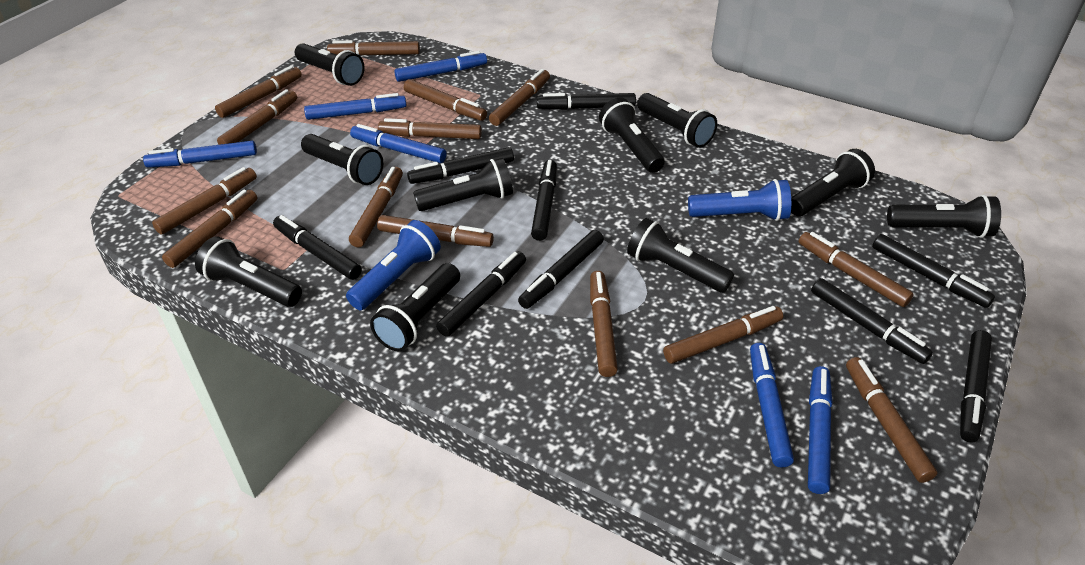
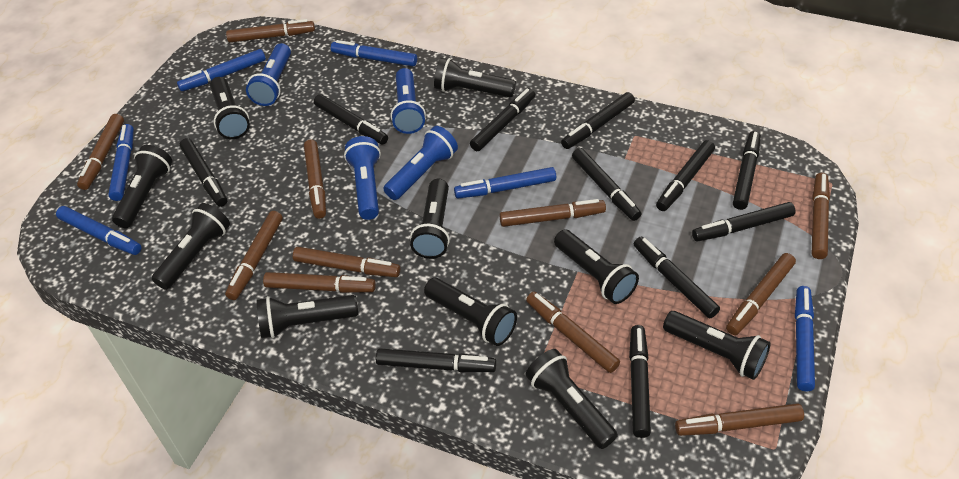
black marker: [273,215,362,280] [407,147,514,184] [436,251,526,337] [518,230,604,309] [531,160,557,241] [537,93,636,110] [811,278,933,364] [872,234,995,308] [960,330,992,442] = 9 -> [179,138,227,207] [314,94,388,145] [376,348,496,372] [470,88,535,151] [561,92,635,149] [572,148,641,221] [629,325,651,438] [634,237,720,318] [656,140,715,211] [692,202,796,241] [733,131,761,210] = 11
blue flashlight: [346,220,441,310] [688,179,791,221] = 2 -> [246,43,291,106] [344,136,381,220] [383,126,458,200] [391,68,426,134] = 4
brown marker: [152,167,257,234] [162,190,257,268] [215,66,302,118] [217,89,297,145] [327,40,420,55] [349,167,403,247] [377,215,494,247] [378,118,482,139] [404,79,487,121] [489,69,550,126] [590,271,618,377] [663,306,783,364] [799,232,914,307] [846,357,937,483] = 14 -> [77,114,124,190] [225,211,283,300] [226,19,315,42] [263,272,376,293] [293,247,400,277] [304,140,326,219] [499,199,606,227] [526,292,620,373] [675,403,804,436] [726,253,796,335] [812,173,830,259] = 11

